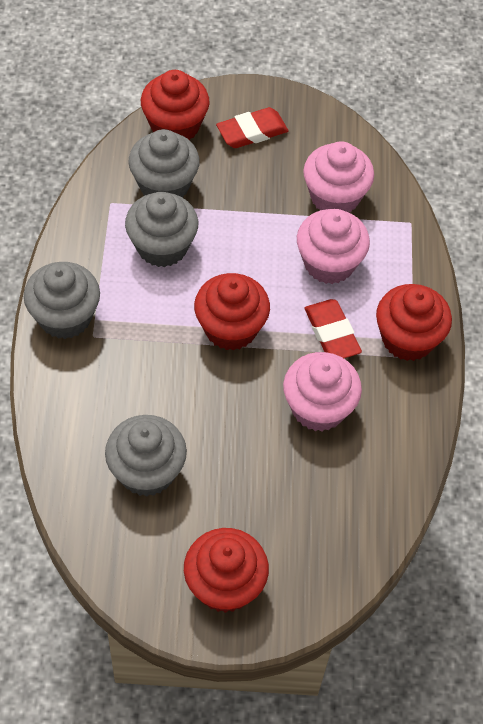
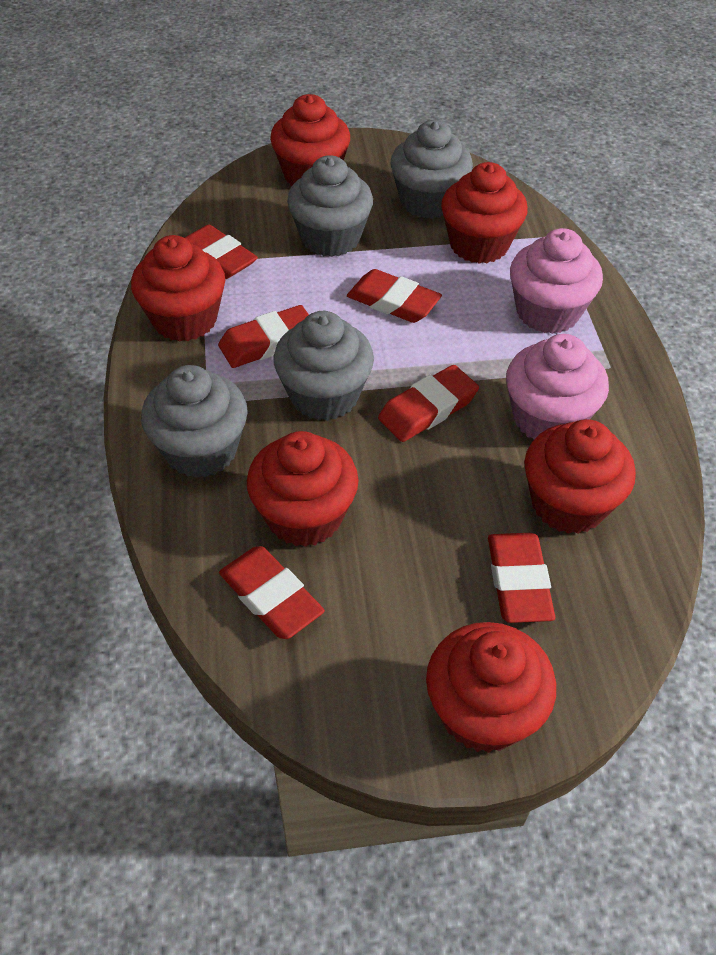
pink cupcake: [283,352,362,431] [297,209,370,284] [303,141,374,213] = 3 -> [506,334,609,439] [510,228,603,334] = 2
red cupcake: [141,70,210,140] [184,528,269,613] [194,273,270,351] [376,284,452,361] = 4 -> [131,235,225,342] [247,431,359,547] [270,94,350,186] [426,622,556,753] [441,162,528,264] [524,419,636,534] = 6
red eraser: [216,107,288,148] [304,299,362,358] = 2 -> [185,224,258,279] [218,305,309,368] [219,546,325,639] [347,269,442,323] [378,365,479,442] [488,533,555,623] = 6

